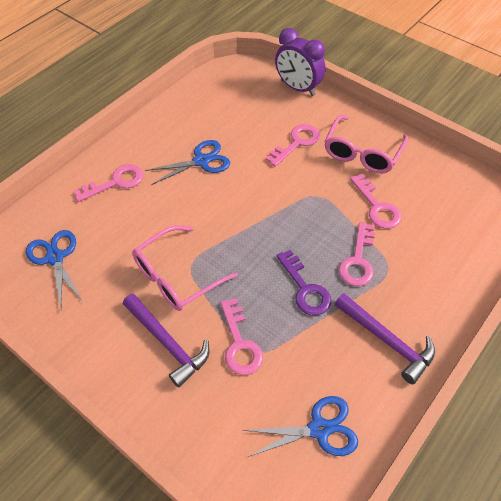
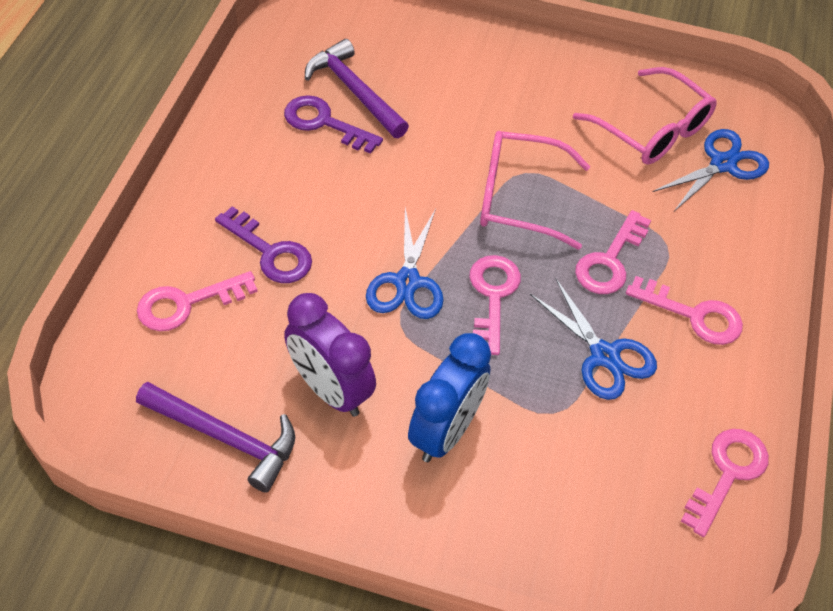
blue clock: none = 0 -> [408,333,491,462] = 1
purple key: [276,250,332,315] = 1 -> [215,206,312,283] [284,95,383,154] = 2

